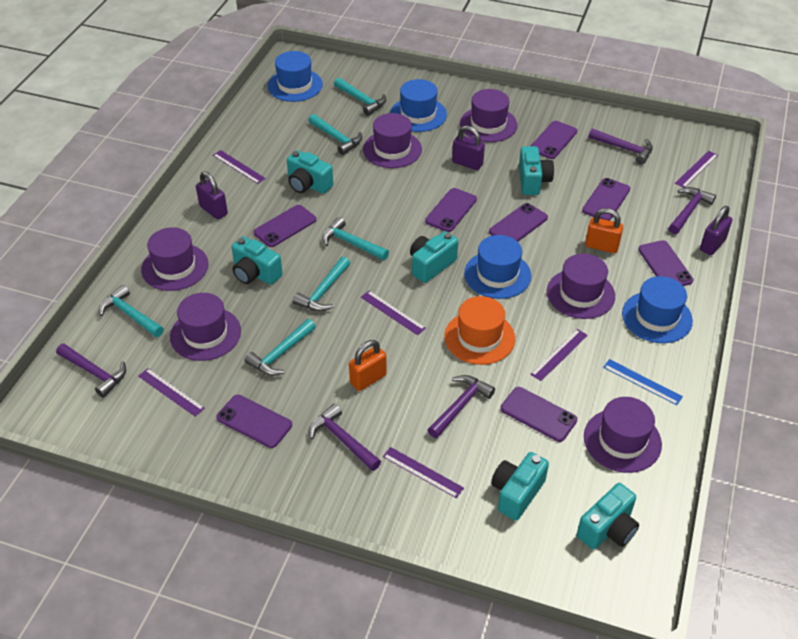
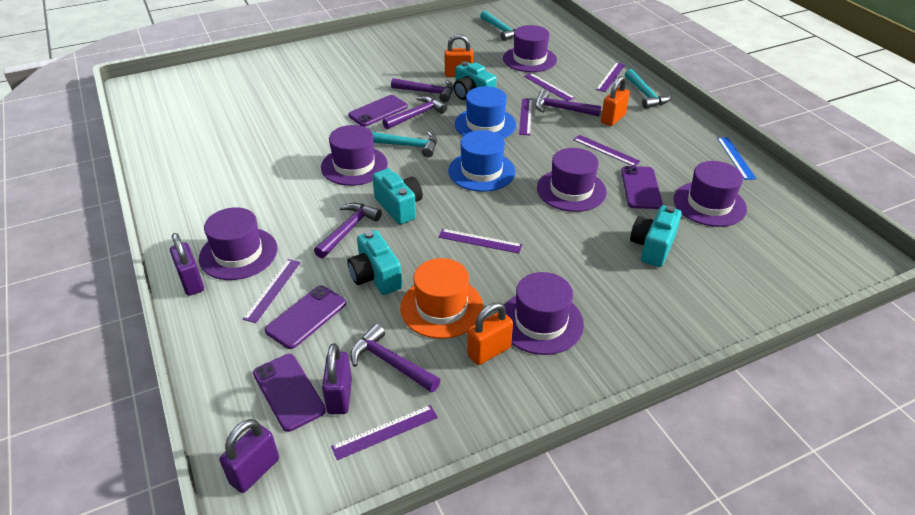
blue hat: [267,51,323,102] [390,79,447,132] [464,235,531,299] [622,276,693,343] = 4 -> [448,130,516,192] [455,86,516,139] = 2
orange padlock: [349,340,387,391] [585,208,623,253] = 2 -> [445,34,473,77] [467,302,513,365] [601,76,630,126] = 3
purple phone: [217,395,292,448] [254,205,316,247] [425,188,477,232] [489,203,548,242] [501,387,577,442] [531,121,577,159] [582,178,630,221] [638,240,693,286] = 8 -> [253,354,326,432] [265,286,346,349] [348,95,408,127] [621,166,663,209] = 4
purple ruler: [138,368,205,417] [213,150,266,184] [361,291,426,335] [383,447,464,498] [530,329,588,381] [675,151,718,188] = 6 -> [243,259,301,323] [331,405,438,460] [438,229,522,254] [519,99,533,135] [524,73,575,101] [573,135,641,166] [596,62,625,92] = 7
turquoise camera: [231,236,283,285] [287,150,333,194] [410,231,458,283] [491,452,549,521] [519,146,554,195] [577,483,639,549] = 6 -> [347,230,402,295] [372,168,423,225] [454,61,497,100] [630,206,682,267] = 4
turquoise hammer: [99,285,164,337] [245,319,316,376] [293,256,350,311] [308,114,362,155] [322,217,389,261] [334,78,386,116] = 6 -> [372,131,437,157] [480,11,516,41] [625,69,672,109] = 3

